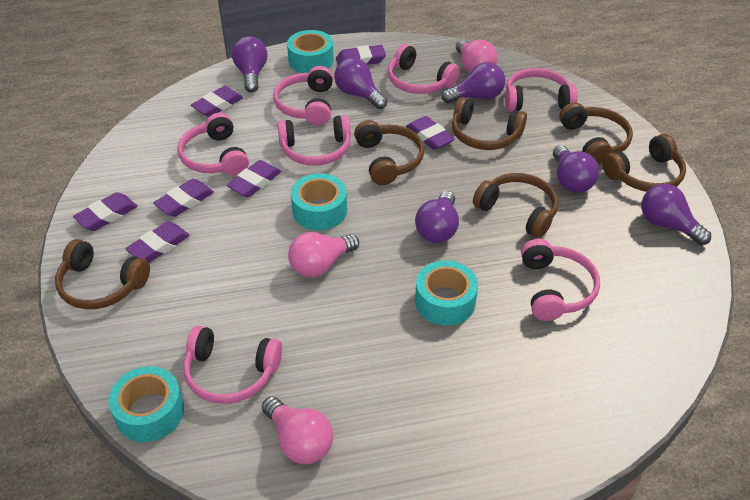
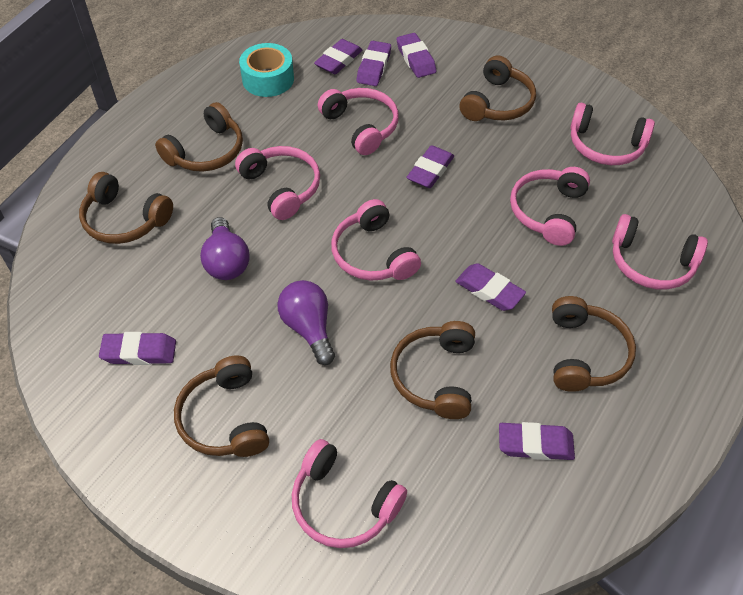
pink light bulb: [262,396,333,464] [288,232,359,278] [456,40,497,73] = 3 -> none = 0
purple light bulb: [232,36,268,92] [334,58,387,109] [415,191,459,243] [442,62,505,103] [553,145,599,193] [641,184,711,245] = 6 -> [200,217,250,280] [277,280,335,365] = 2
turquoise tape: [108,366,184,442] [287,30,334,73] [291,174,347,230] [415,260,478,326] = 4 -> [239,43,294,97] = 1

